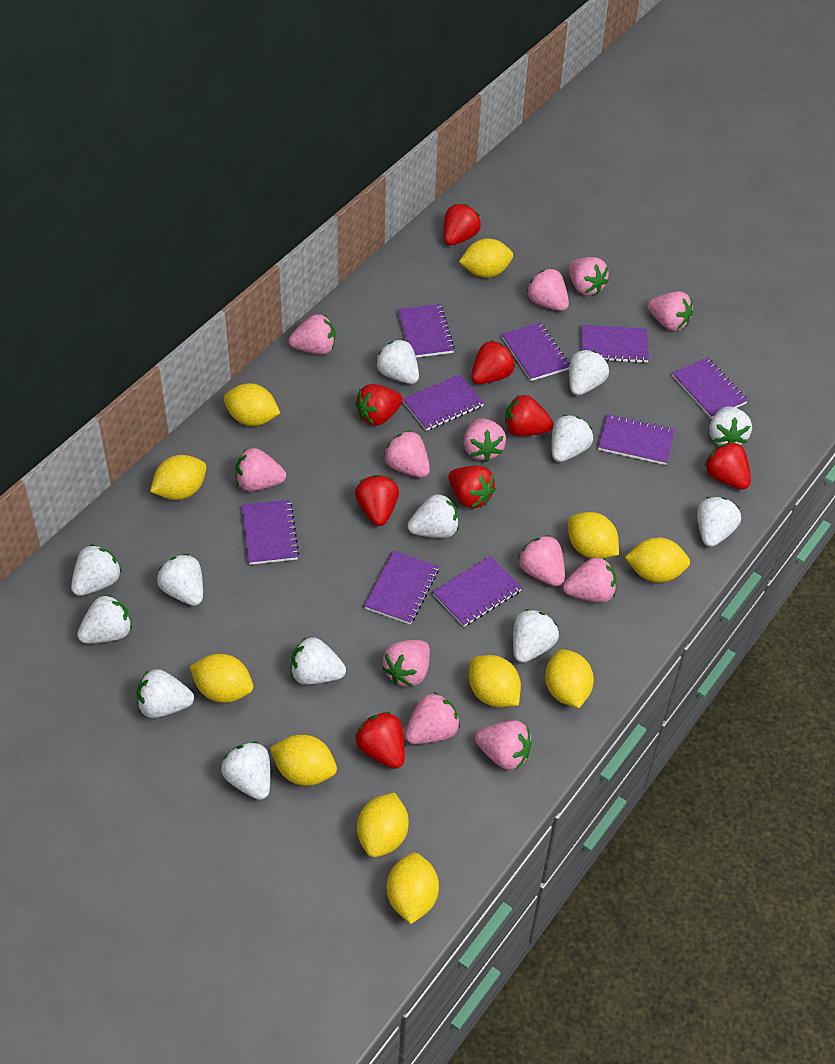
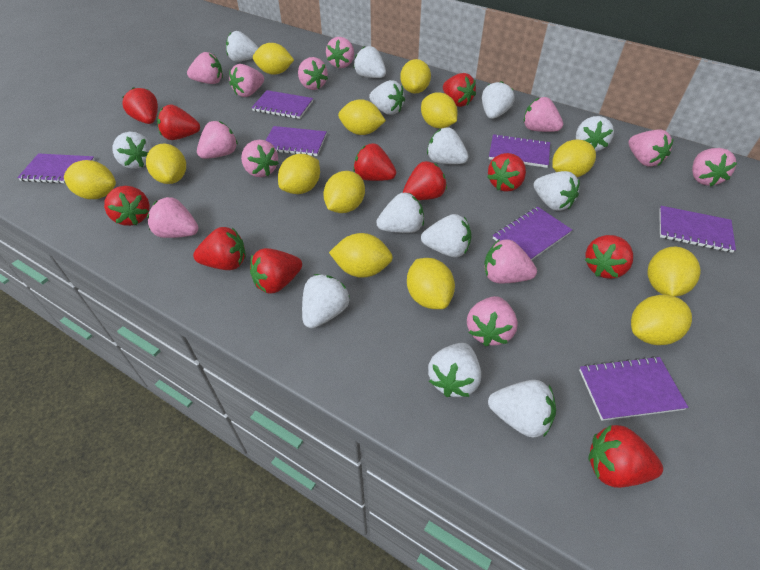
purple notebook: [242,500,299,565] [364,550,439,624] [398,304,455,358] [403,374,484,431] [433,556,522,627] [502,322,570,381] [581,325,649,363] [598,414,675,465] [672,357,748,419] = 9 -> [17,153,95,184] [251,90,313,119] [265,126,327,156] [489,134,550,168] [493,206,572,260] [579,356,688,421] [659,206,736,253] = 7
red strawberry: [355,384,403,426] [355,475,399,526] [355,712,405,769] [444,204,481,246] [448,466,496,508] [471,340,515,384] [505,395,554,436] [704,442,751,490] = 8 -> [104,186,150,226] [122,87,158,124] [157,104,200,140] [193,227,246,270] [250,248,302,294] [353,143,396,181] [403,161,447,200] [443,73,476,107] [487,153,526,192] [585,235,633,279] [588,425,663,488] = 11
yellow lemon: [150,455,206,500] [189,654,253,703] [224,383,280,426] [270,735,337,786] [357,792,409,857] [387,853,439,924] [459,238,513,278] [469,655,521,707] [545,649,594,708] [568,512,619,559] [625,537,690,583] = 11 -> [64,160,116,199] [146,143,186,184] [253,43,294,75] [278,154,320,194] [323,171,365,213] [329,233,393,278] [338,99,386,135] [400,59,431,93] [407,258,455,309] [421,92,458,128] [552,139,596,177] [631,295,692,345] [647,247,701,297] = 13

